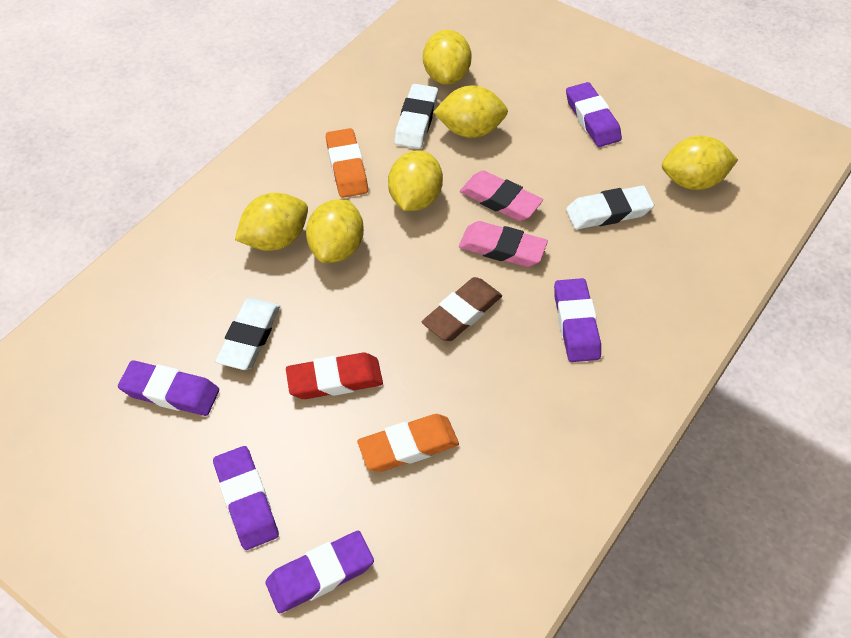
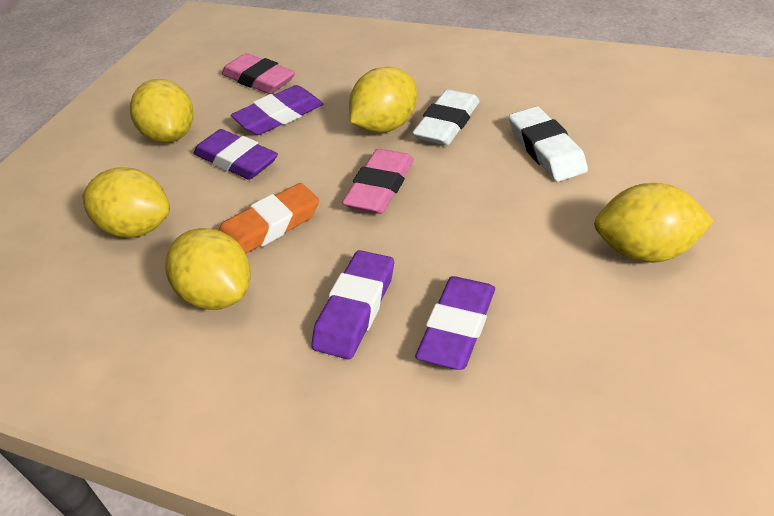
brown eraser: [422,277,502,341] = 1 -> none = 0
orange eraser: [326,128,368,198] [357,414,459,472] = 2 -> [219,183,319,253] = 1
purple eraser: [118,360,219,416] [213,446,279,550] [265,531,374,613] [554,278,601,362] [566,82,622,147] = 5 -> [194,129,278,180] [231,85,323,135] [311,250,394,360] [415,276,495,370] = 4
red eraser: [286,352,383,399] = 1 -> none = 0
white eraser: [216,298,280,370] [394,84,438,149] [566,186,654,229] = 3 -> [412,89,480,145] [509,106,588,182] = 2
yellow lemon: [235,193,308,251] [306,199,364,263] [388,150,443,211] [423,30,472,85] [433,85,508,138] [662,136,738,190] = 6 -> [82,167,170,238] [130,79,193,143] [165,228,250,310] [349,67,417,133] [594,183,714,263] = 5

